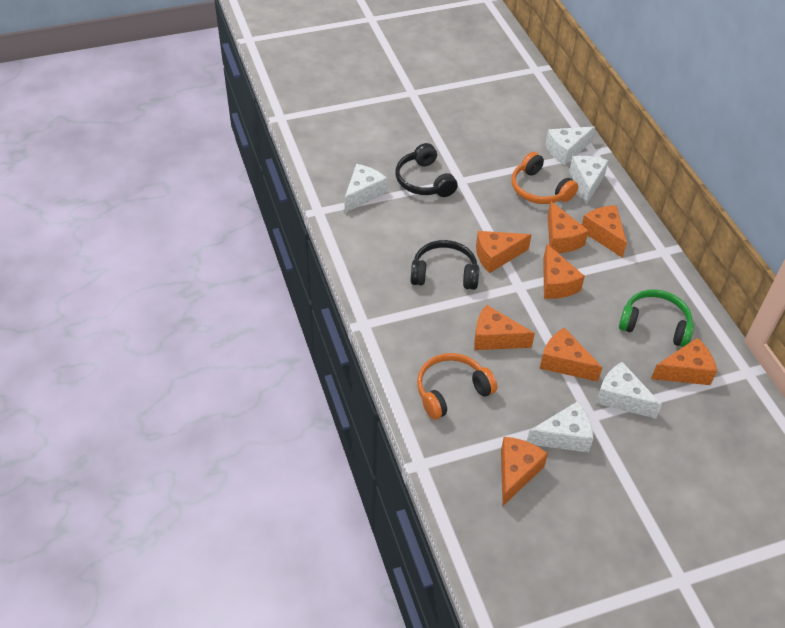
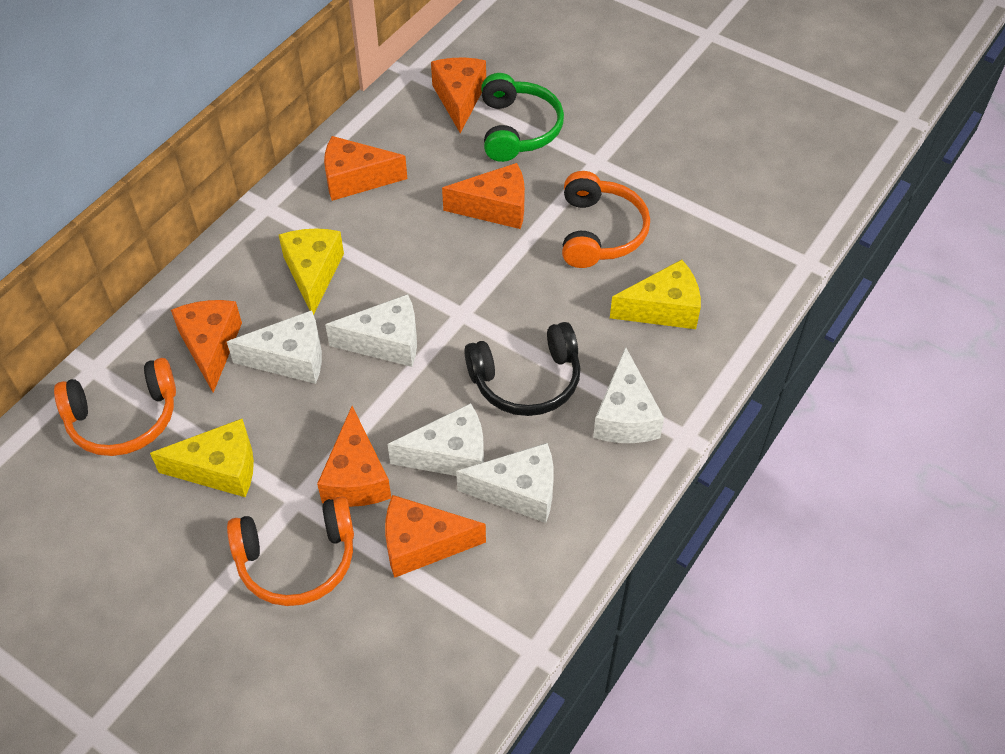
black headphones: [395,143,458,197] [410,240,479,290] = 2 -> [464,322,581,416] = 1
orange cheese: [474,305,535,350] [476,231,532,273] [501,437,548,506] [540,327,603,382] [543,244,585,299] [548,201,589,253] [582,205,627,258] [651,338,717,385] = 8 -> [171,300,242,393] [317,406,391,507] [324,136,407,201] [385,495,486,578] [431,58,486,133] [442,163,525,229] = 6
orange headphones: [417,353,497,420] [511,152,578,204] = 2 -> [54,358,176,456] [227,496,354,606] [562,171,650,268] = 3
yellow cheese: none = 0 -> [150,419,254,497] [279,228,344,315] [610,260,701,329] = 3

